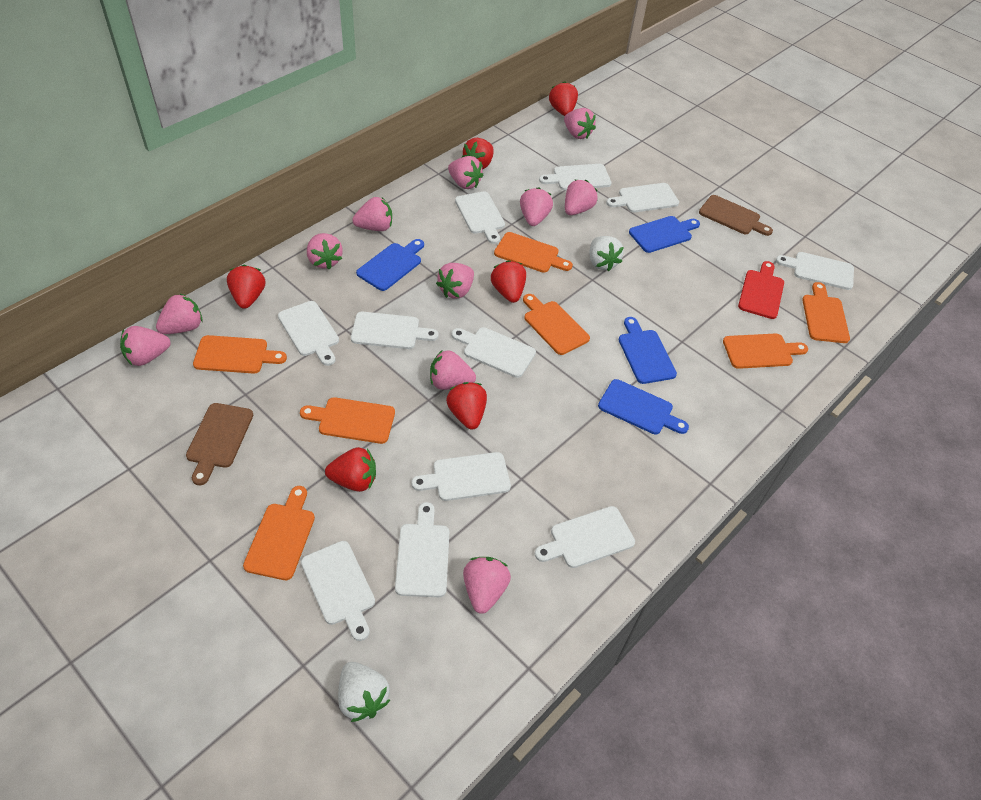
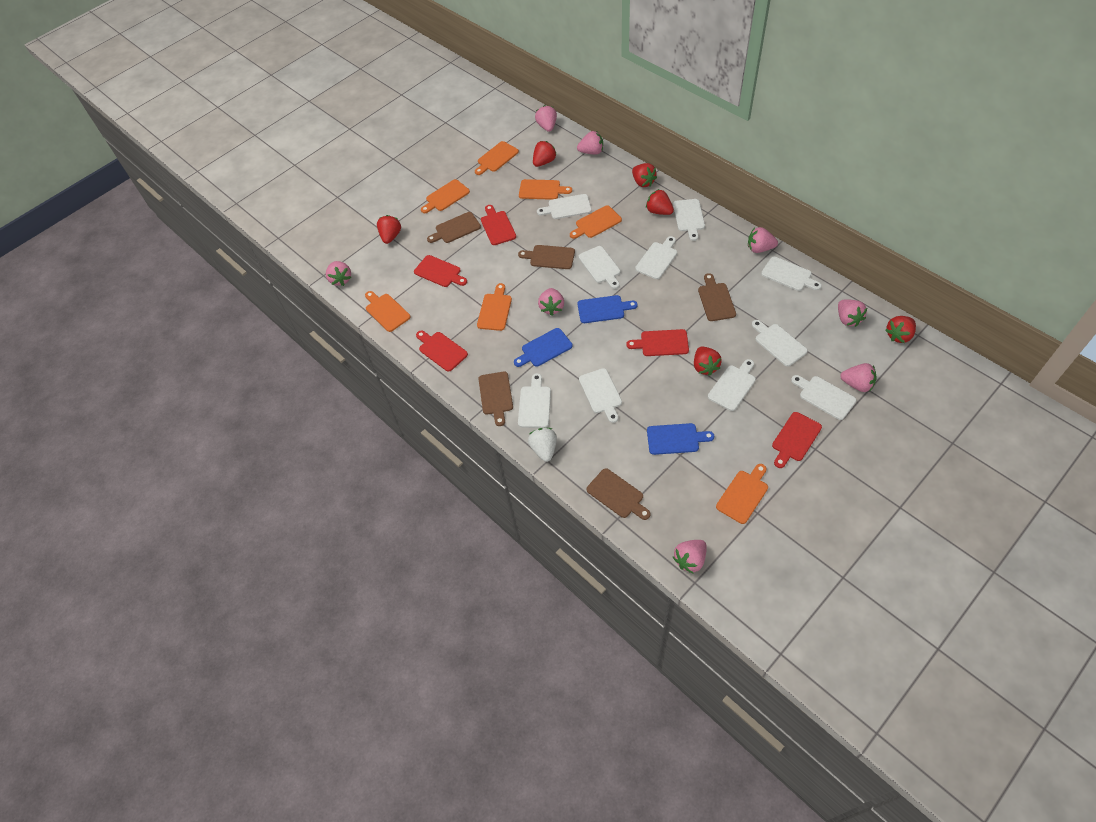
blue cutting board: [356,239,424,291] [598,379,689,434] [619,317,677,384] [629,216,700,253] = 4 -> [514,328,573,367] [577,295,638,323] [647,423,714,455] = 3
brown cutting board: [186,403,253,485] [699,195,773,236] = 2 -> [427,212,481,243] [478,371,513,426] [518,245,575,269] [586,468,651,520] [698,273,736,321] = 5
pink strawberry: [120,326,171,366] [156,293,203,334] [307,233,343,269] [352,197,392,231] [430,350,476,390] [436,263,474,299] [448,156,483,189] [463,557,511,614] [520,187,553,226] [564,108,596,139] [565,180,598,215] = 11 -> [326,261,351,286] [535,105,557,132] [538,288,564,316] [577,131,603,155] [673,540,707,573] [748,227,778,253] [838,299,867,327] [840,363,877,392] = 8
red cutting board: [738,261,784,319] = 1 -> [414,255,467,287] [416,331,468,372] [481,205,516,245] [626,329,689,356] [772,412,822,468] = 5
white cutting board: [278,301,339,366] [301,541,375,641] [351,312,439,349] [395,502,449,597] [411,452,511,501] [451,327,536,378] [455,191,505,244] [535,506,635,568] [539,164,612,190] [606,183,679,213] [776,252,854,290] = 11 -> [518,373,551,428] [537,194,592,219] [579,246,620,289] [579,368,622,423] [635,236,677,279] [673,199,705,241] [708,359,756,411] [752,320,808,366] [761,257,822,291] [791,375,857,420] = 10
white strawberry: [338,662,390,722] [589,236,624,272] = 2 -> [528,428,557,462] = 1

